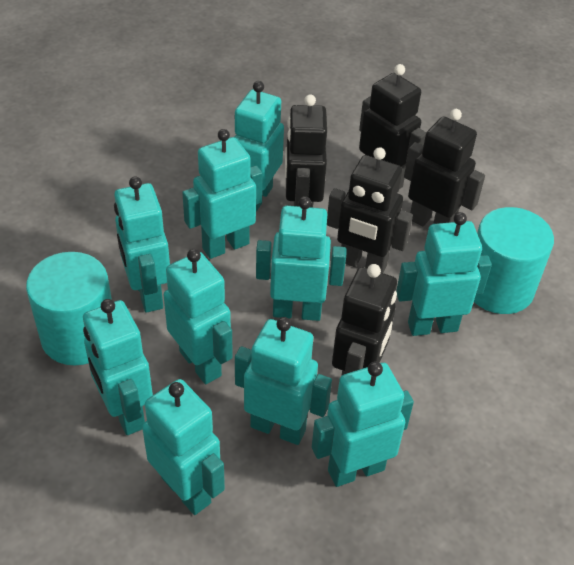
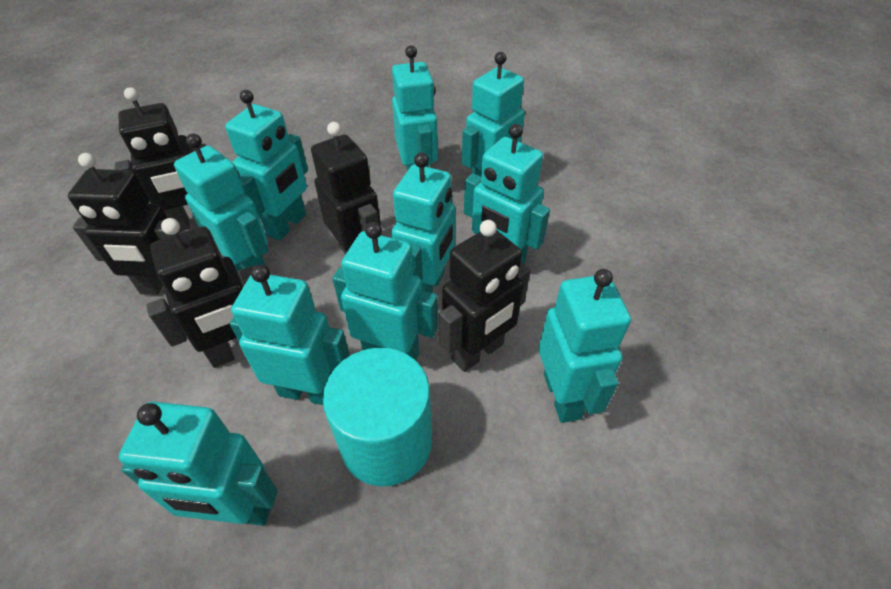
turquoise cylinder: [26,252,112,365] [474,207,554,314] = 2 -> [323,348,432,486] = 1

